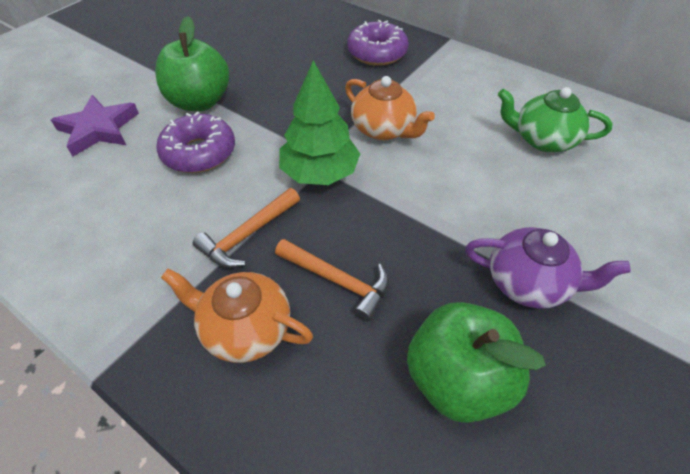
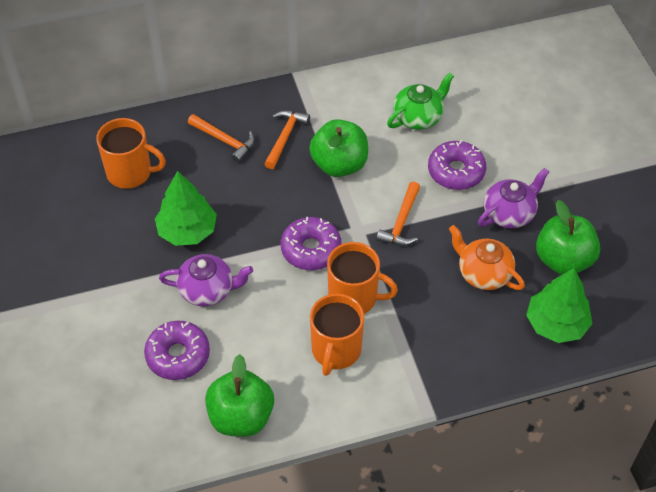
green apple: [155,16,229,111] [407,302,546,423] = 2 -> [205,354,274,437] [309,119,368,177] [536,200,600,274] = 3
green tree: [279,60,360,185] = 1 -> [155,171,217,246] [526,268,593,343] = 2
orange hammer: [193,188,300,268] [275,239,389,322] = 2 -> [188,114,255,163] [264,110,310,169] [376,182,420,246] = 3
orange mug: none = 0 -> [96,118,166,189] [310,294,364,376] [327,242,398,314] = 3
orange teapot: [161,269,313,363] [345,76,435,140] = 2 -> [449,225,525,290] = 1
purple donut: [156,111,235,173] [347,20,409,66] = 2 -> [144,321,210,380] [281,217,342,270] [428,140,486,190] = 3
purple star: [51,95,139,156] = 1 -> none = 0
purple teapot: [465,227,631,309] = 1 -> [159,254,253,306] [478,168,549,228] = 2

